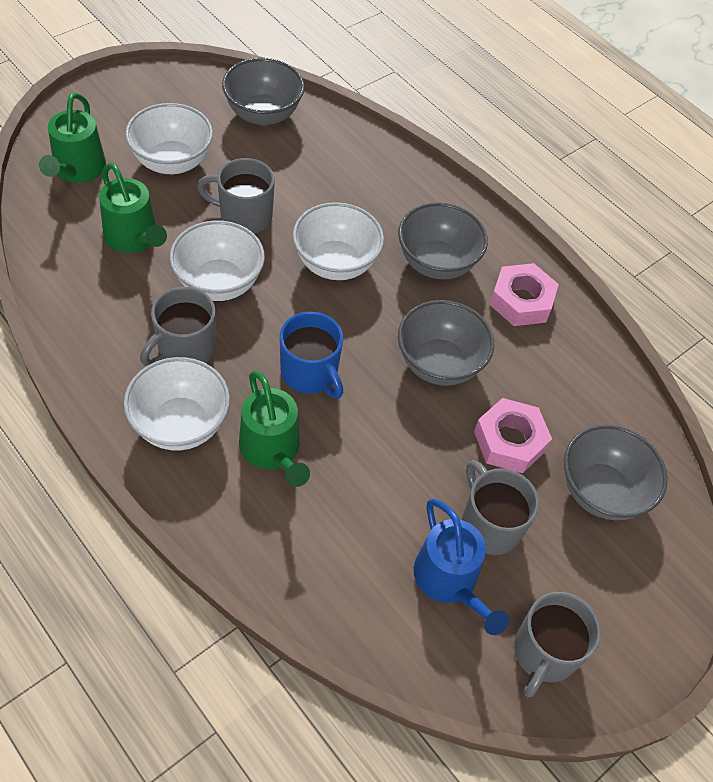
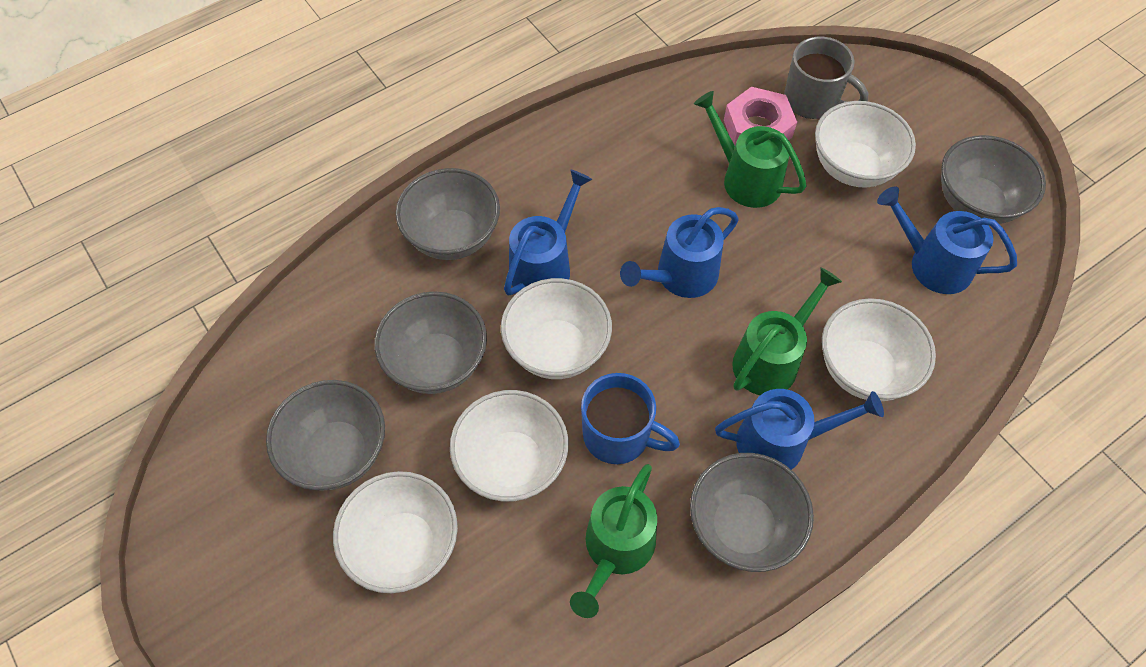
blue watering can: [413,499,509,635] = 1 -> [504,170,592,296] [620,207,739,298] [715,389,884,470] [877,186,1017,294] = 4
grey bowl: [222,58,305,125] [398,202,488,279] [398,300,494,386] [564,425,668,520] = 4 -> [266,380,385,491] [375,291,487,394] [396,168,500,260] [690,453,814,572] [941,135,1046,224] = 5
grey mug: [140,287,216,366] [197,158,275,233] [462,460,539,555] [514,592,601,697] = 4 -> [784,37,868,119] = 1
pink nut: [474,398,552,473] [490,263,559,326] = 2 -> [724,87,797,145] = 1
white bowl: [124,357,230,451] [125,103,213,174] [170,221,265,301] [293,202,384,280] = 4 -> [333,471,458,593] [450,390,568,502] [501,278,612,379] [815,101,916,187] [822,298,936,402] = 5

